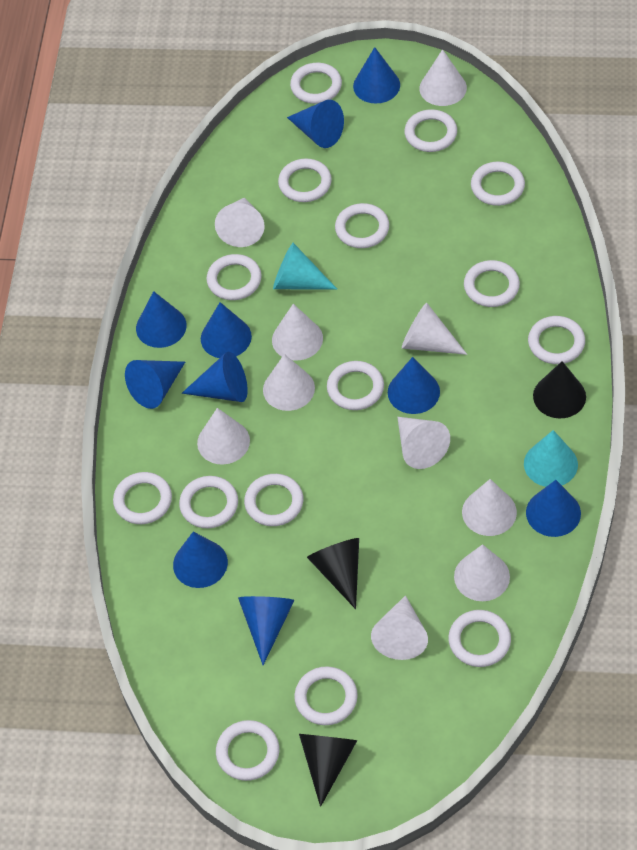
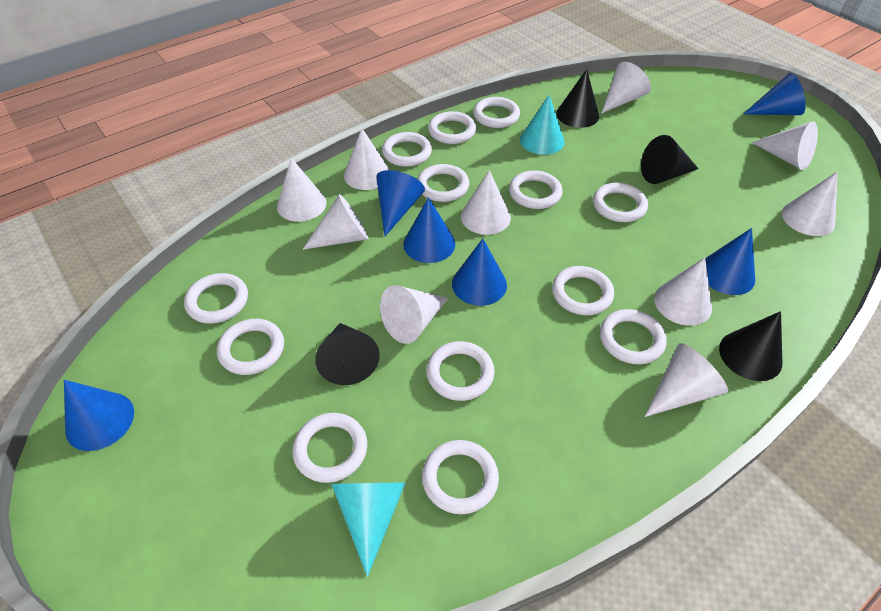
black cone: [299,734,357,807] [307,538,359,609] [533,361,586,418] = 3 -> [315,323,380,385] [556,69,599,128] [641,135,699,184] [719,311,782,381] = 4
blue cone: [125,360,185,409] [136,291,187,348] [173,532,228,588] [182,351,248,402] [201,302,252,358] [238,596,294,665] [287,100,344,148] [353,47,400,104] [388,357,440,414] [526,480,581,537] = 10 -> [64,380,134,451] [376,170,425,236] [403,197,455,263] [452,238,507,306] [705,228,755,295] [743,73,806,115] = 6
white ring: [113,472,172,524] [179,476,238,528] [206,254,261,300] [216,720,279,781] [244,474,303,526] [278,159,332,202] [290,63,342,104] [294,666,358,725] [327,361,384,410] [335,203,389,248] [404,109,457,152] [448,610,511,667] [464,260,520,307] [471,162,525,206] [528,316,585,364] = 15 -> [184,273,248,324] [217,319,284,375] [292,413,367,483] [382,132,432,167] [418,164,469,202] [422,440,499,514] [426,341,495,401] [428,111,476,144] [473,97,520,128] [509,170,563,209] [552,266,614,315] [593,182,648,222] [600,309,666,364] = 13

